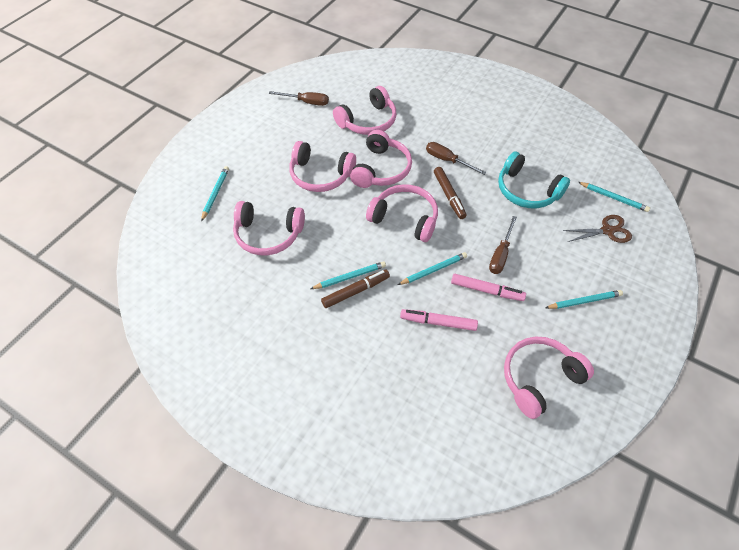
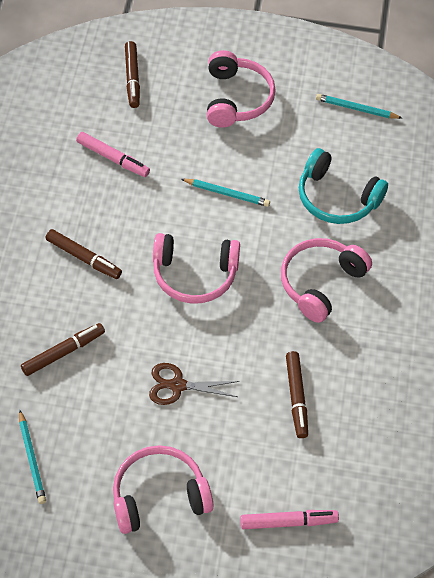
brown marker: [321,269,390,308] [434,167,467,219] = 2 -> [21,323,105,376] [46,229,122,279] [125,41,140,108] [286,351,308,438] = 4
brown screwdriver: [269,91,329,106] [426,142,486,175] [489,216,517,274] = 3 -> none = 0
pink headphones: [233,201,305,255] [289,141,356,192] [333,86,396,135] [350,130,412,188] [366,184,438,242] [504,336,594,419] = 6 -> [113,445,213,534] [153,233,240,303] [207,50,276,128] [281,238,372,323] = 4
turquoise pencil: [201,166,229,221] [310,261,386,289] [398,252,467,285] [545,290,623,309] [578,182,650,212] = 5 -> [19,409,46,504] [181,179,270,207] [316,94,402,119] = 3

